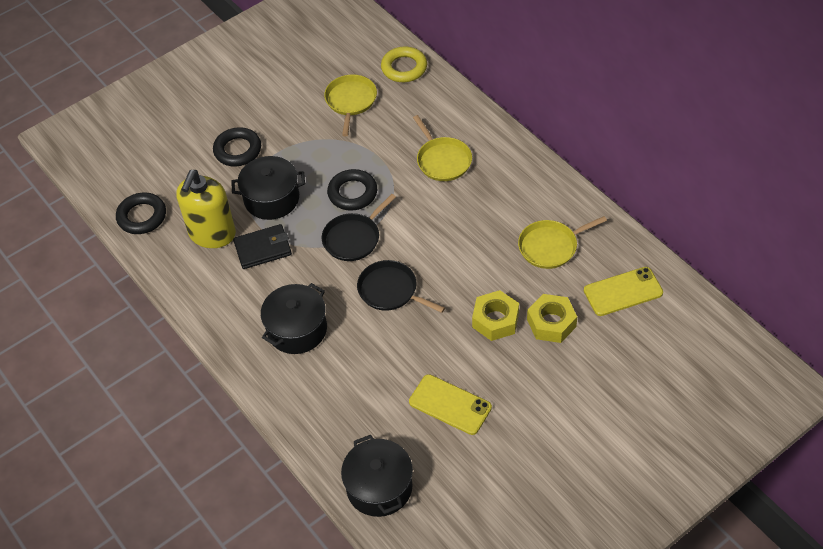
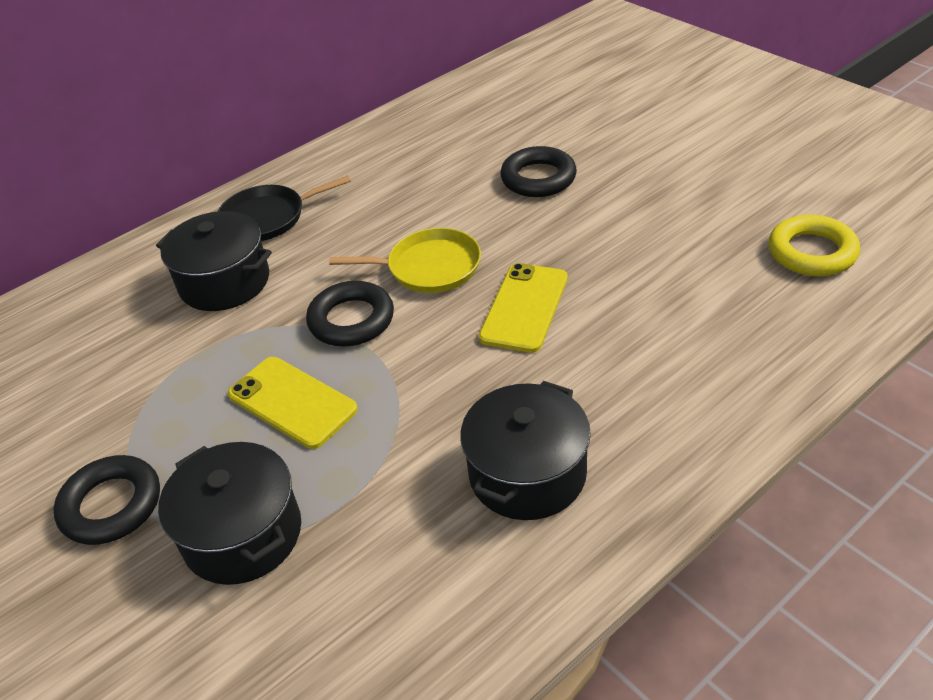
black pan: [322,194,396,261] [357,260,445,313] = 2 -> [218,175,351,241] = 1
black wallet: [233,224,292,269] = 1 -> none = 0
yellow nut: [472,290,519,341] [527,294,577,343] = 2 -> none = 0
yellow pan: [324,74,377,136] [413,115,472,181] [518,216,607,269] = 3 -> [329,228,481,293] = 1
yellow soap dispenser: [176,170,236,248] = 1 -> none = 0

